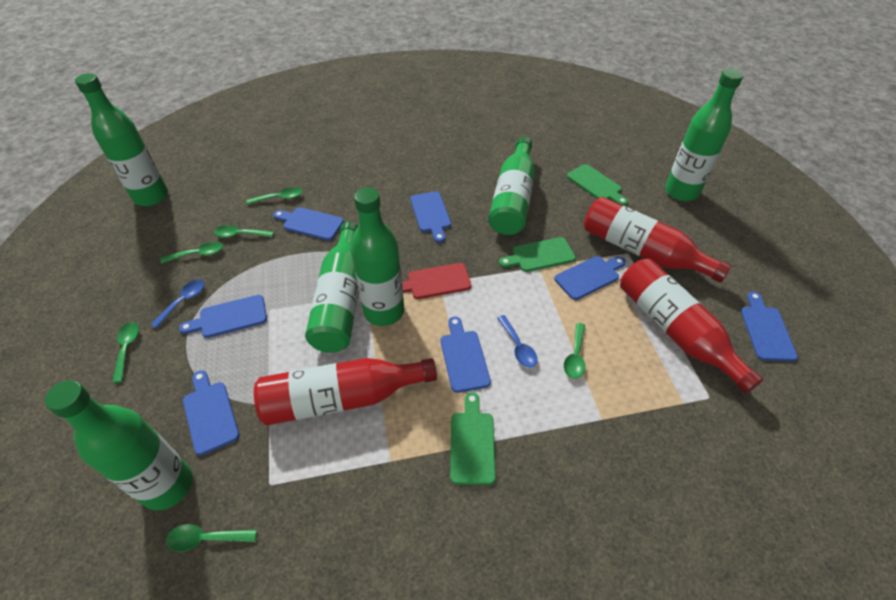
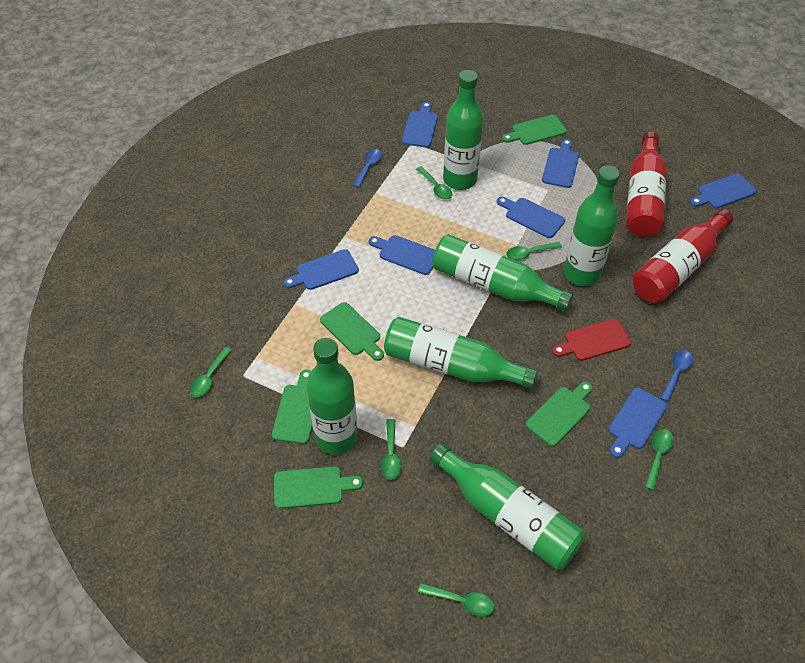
green cutting board: [450,392,496,485] [499,237,576,272] [567,164,628,206] = 3 -> [272,370,312,444] [274,466,363,509] [320,302,384,361] [502,115,567,145] [526,382,592,447] = 5
red bottle: [254,358,437,425] [584,197,731,283] [620,259,763,394] = 3 -> [626,132,667,236] [632,209,733,303] = 2

